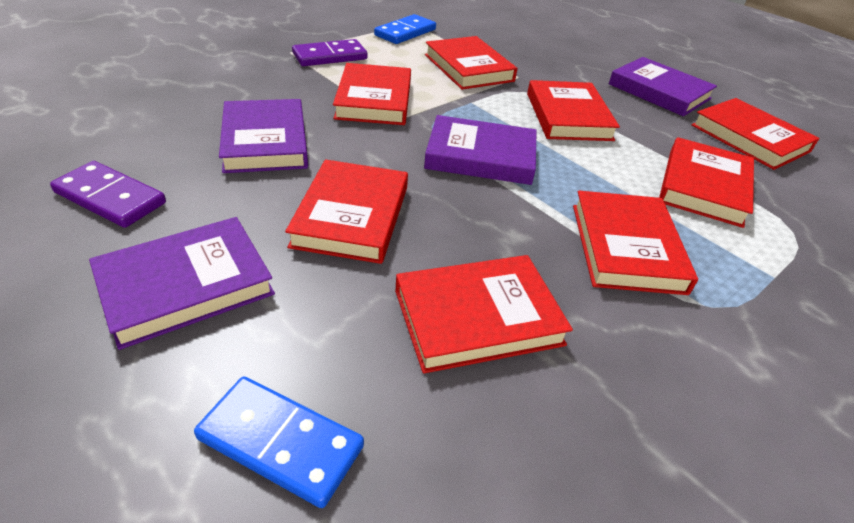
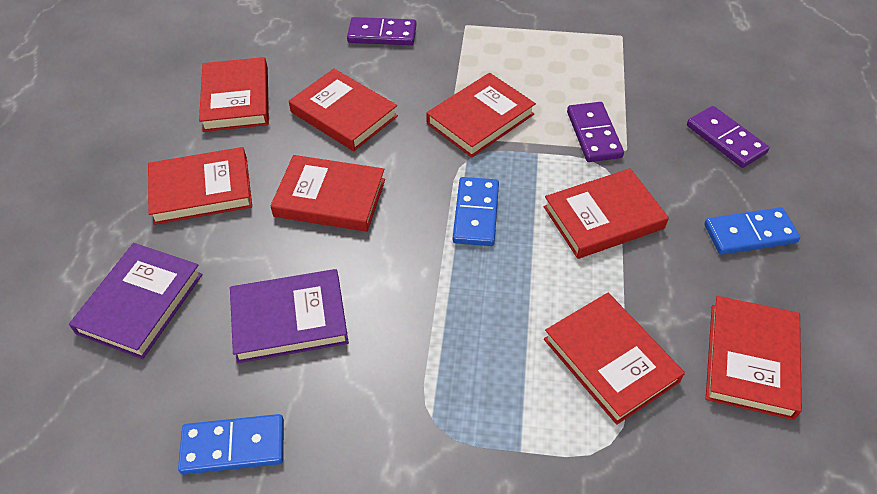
blue domino: [194,377,364,508] [374,14,436,44] = 2 -> [178,414,284,475] [453,177,499,246] [704,207,800,255] = 3
purple book: [89,217,275,350] [219,99,308,173] [424,115,537,185] [609,57,717,116] = 4 -> [69,243,203,359] [230,269,349,363] = 2
purple domino: [50,161,166,228] [292,39,367,66] = 2 -> [347,17,416,45] [567,102,624,162] [687,106,769,168] = 3

